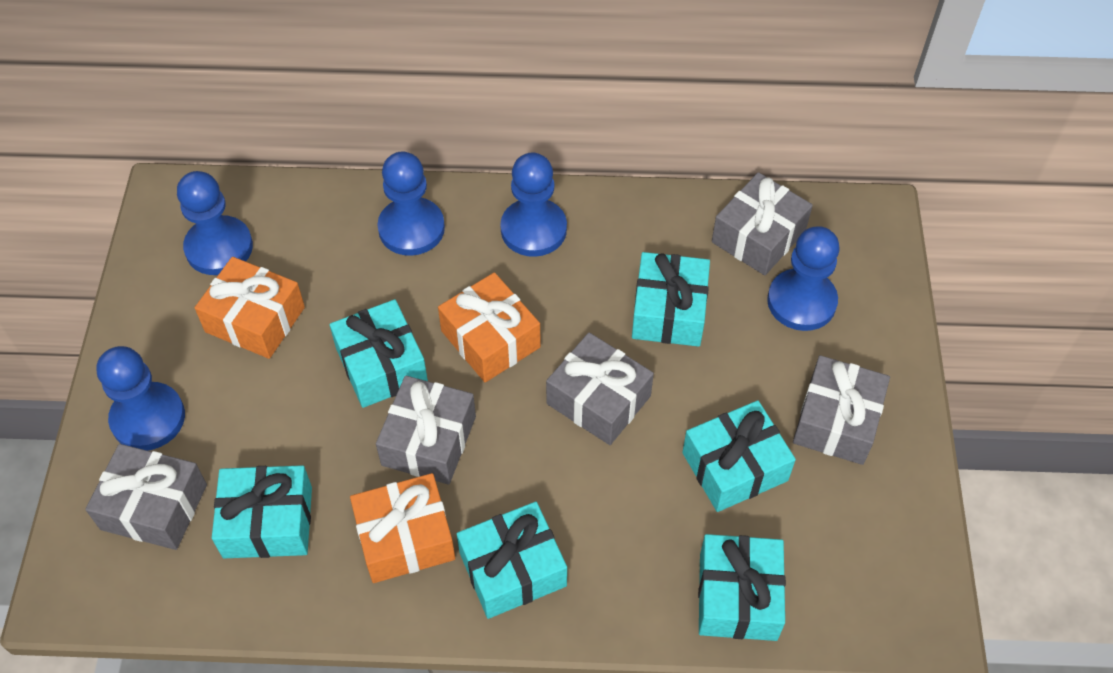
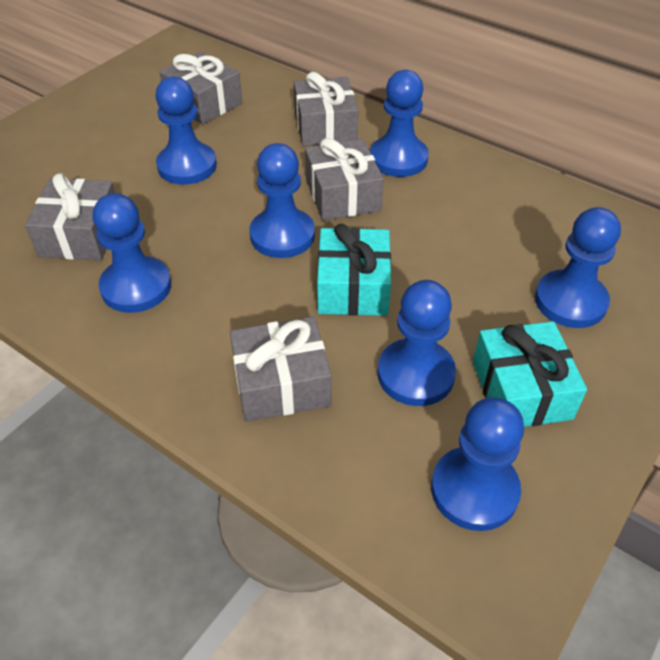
blue pawn: [96,346,185,451] [177,171,253,275] [377,151,445,256] [500,152,567,257] [767,226,839,331] = 5 -> [93,193,171,313] [155,77,217,185] [249,143,315,258] [370,70,429,177] [378,280,456,406] [431,398,524,531] [535,207,621,328] = 7
orange gift: [195,257,305,359] [350,473,455,583] [438,272,541,382] = 3 -> none = 0
turquoise gift: [212,465,312,558] [330,299,428,408] [457,502,567,619] [632,252,710,347] [682,400,796,512] [698,534,786,641] = 6 -> [317,224,391,316] [473,321,587,427] = 2

